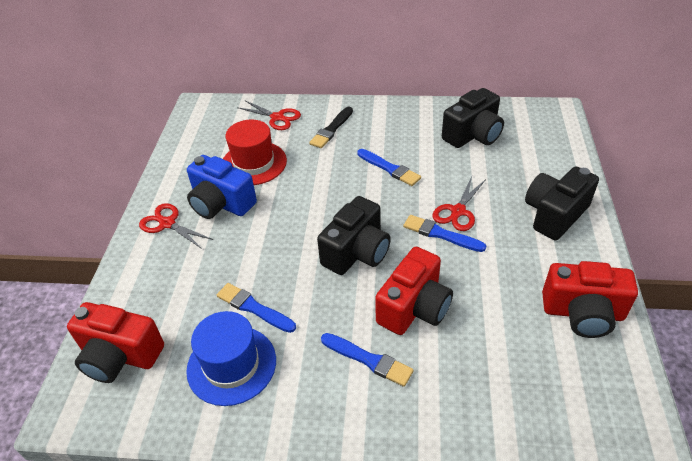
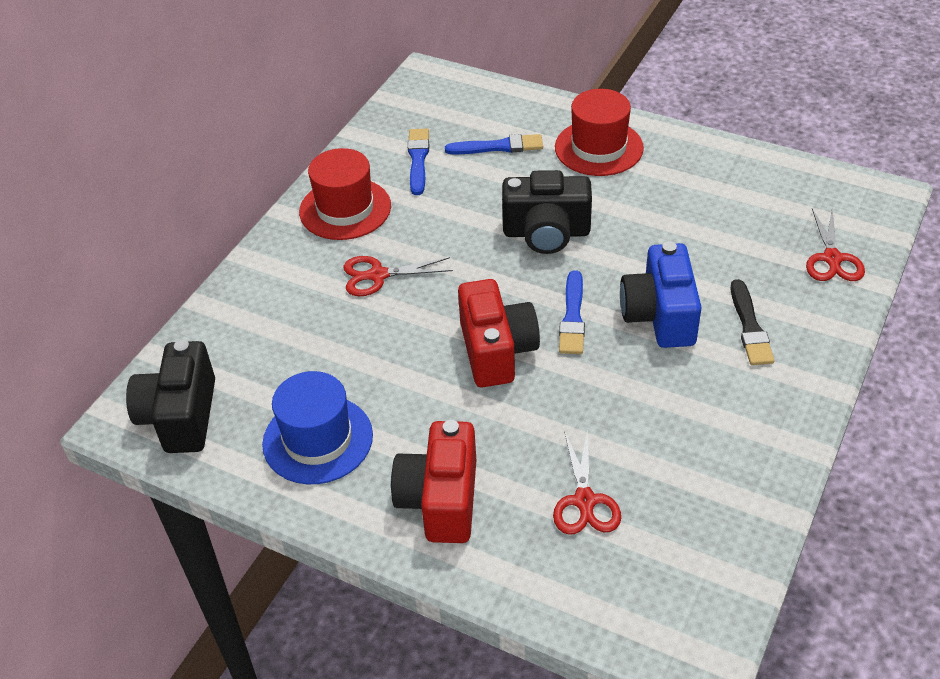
black camera: [317,196,391,275] [442,88,504,148] [525,166,599,240] = 3 -> [126,340,215,453] [502,170,592,254] = 2
blue brush: [217,283,296,333] [321,333,414,387] [357,149,421,186] [403,215,486,252] = 4 -> [408,129,429,195] [445,134,543,154] [559,270,585,354] = 3
red camera: [67,302,164,383] [375,247,453,335] [542,261,638,338] = 3 -> [391,420,476,543] [458,279,540,387] = 2
red hat: [223,120,287,185] = 1 -> [299,148,391,240] [555,89,644,176] = 2

